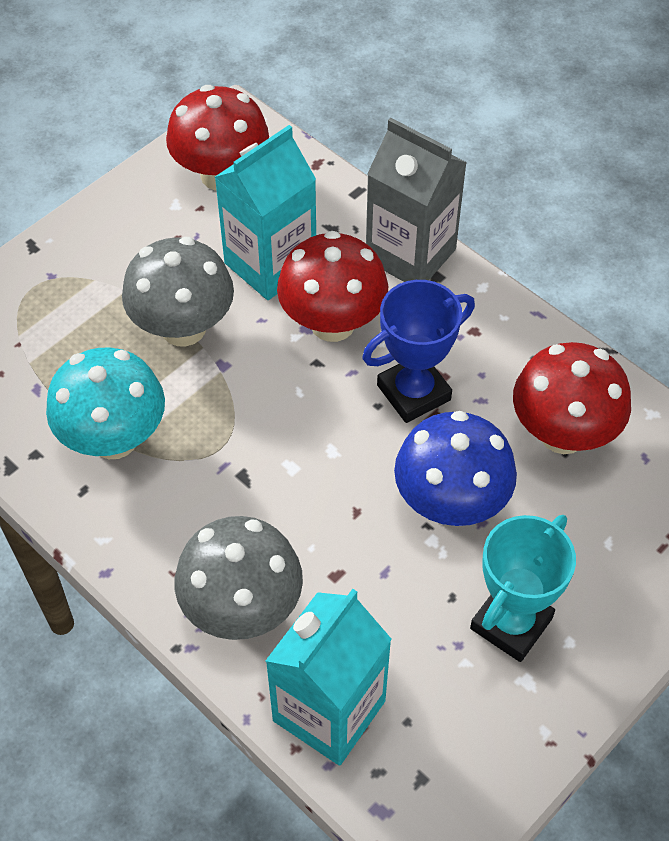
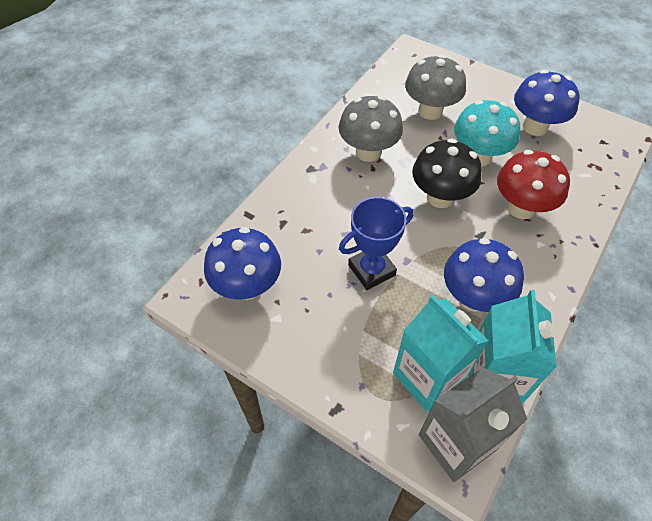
black mushroom: none = 0 -> [412,139,482,208] = 1
blue mushroom: [394,411,517,526] = 1 -> [204,227,281,300] [444,238,524,312] [514,70,579,136] = 3
red mushroom: [166,85,269,191] [277,231,388,342] [513,342,631,454] = 3 -> [497,150,570,219] = 1
turquoise trophy: [470,515,576,662] = 1 -> none = 0

